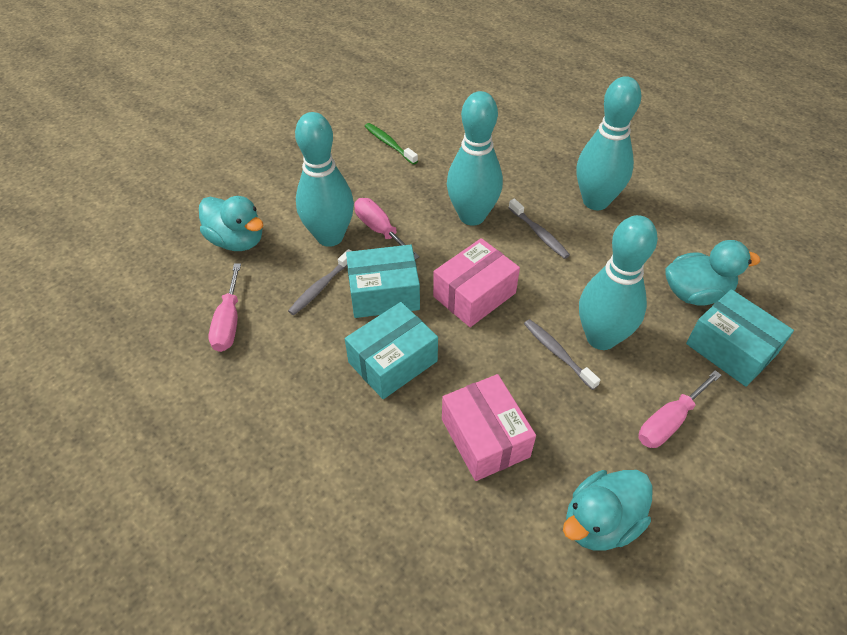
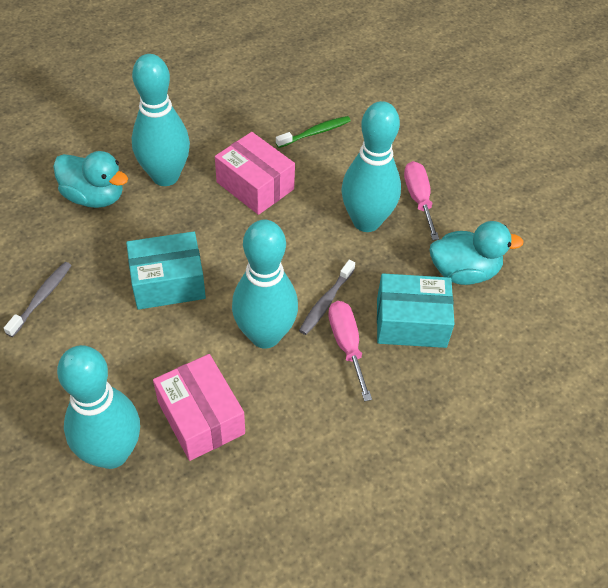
grey toothbrush: [288,249,351,315] [508,199,570,259] [524,319,600,390] = 3 -> [4,262,72,337] [299,260,355,335] = 2
pink screwdriver: [209,263,241,352] [354,198,420,260] [639,370,721,448] = 3 -> [328,301,372,401] [404,161,439,240] = 2
turquoise box: [345,302,438,399] [346,245,420,318] [686,289,794,387] = 3 -> [126,231,206,310] [377,273,455,348] = 2
turquoise duck: [199,196,264,251] [563,470,653,551] [665,240,760,306] = 3 -> [53,151,128,208] [430,221,524,285] = 2

